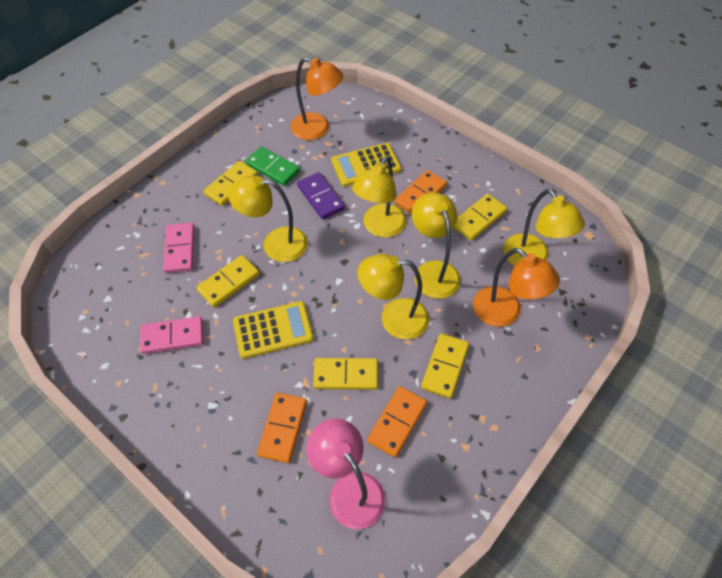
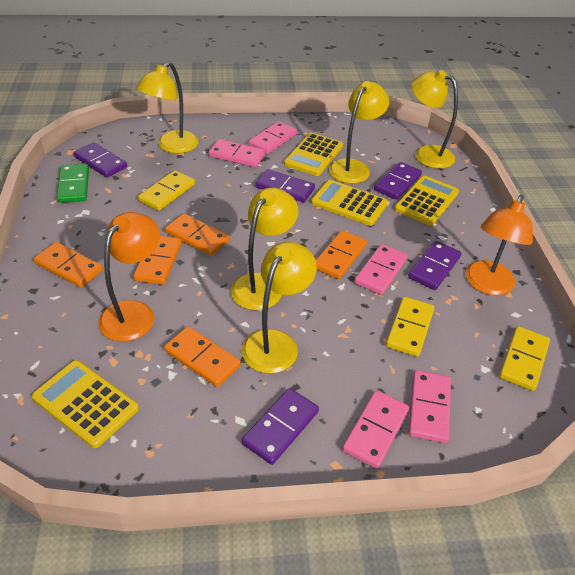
orange domino: [257,393,307,463] [367,386,427,457] [395,170,447,214] = 3 -> [34,242,103,288] [133,236,182,285] [164,326,241,387] [165,213,229,256] [316,230,367,279] = 5
pink domino: [140,316,204,354] [163,223,195,273] = 2 -> [209,139,265,167] [248,121,297,154] [342,391,409,469] [354,244,408,295] [408,370,451,443] = 5
pink lamp: [307,419,385,529] = 1 -> none = 0
purple domino: [297,172,345,220] = 1 -> [73,142,127,178] [242,388,319,465] [255,169,315,202] [374,162,422,200] [408,241,462,290] = 5
yellow calculator: [233,301,314,359] [331,143,401,187] = 2 -> [32,360,139,448] [284,133,343,176] [311,180,388,226] [394,176,459,226] = 4
yellow domino: [196,255,260,307] [203,161,258,206] [313,358,378,390] [421,333,469,398] [454,194,507,240] = 5 -> [138,170,195,211] [386,297,434,357] [499,326,550,391] = 3

